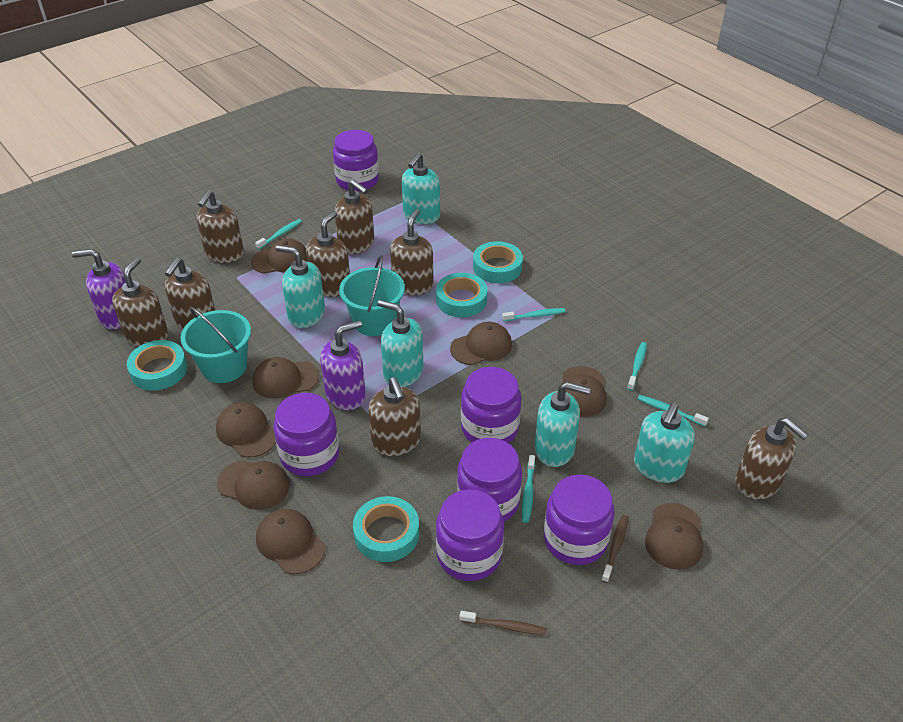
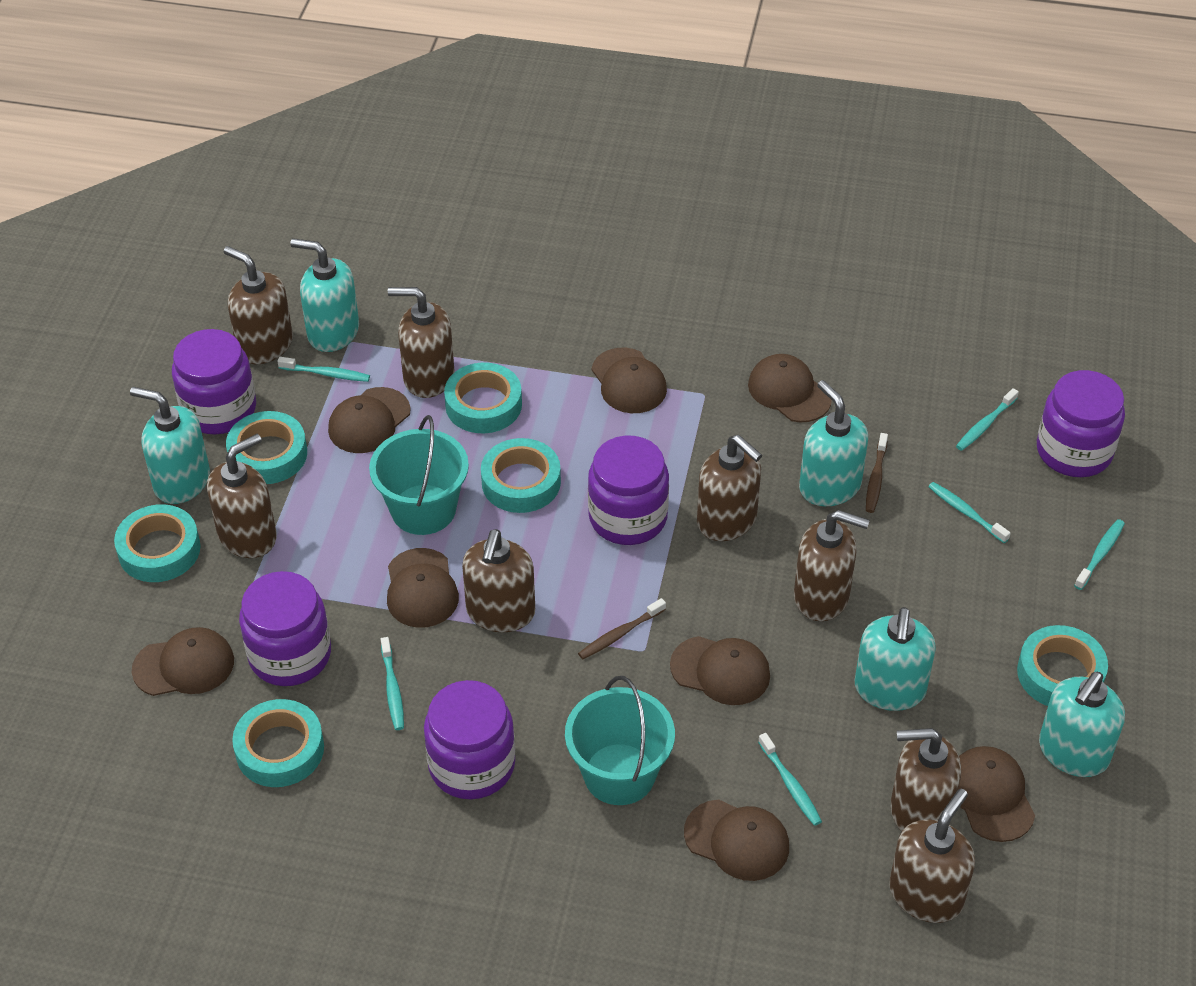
purple jar: [274,393,339,476] [333,130,379,191] [436,489,504,581] [457,438,522,522] [461,367,521,443] [544,474,614,565] = 6 -> [172,329,256,434] [239,571,331,686] [424,680,515,799] [588,435,669,545] [1037,370,1125,477] = 5
purple soap dispenser: [72,249,126,330] [320,320,366,410] = 2 -> none = 0
turquoise tape: [127,340,187,391] [353,496,419,562] [436,273,488,317] [473,241,523,283] = 4 -> [114,504,201,582] [226,411,307,484] [232,699,324,787] [444,363,522,433] [481,438,561,513] [1017,625,1108,706] = 6
turquoise toothbrush: [255,219,302,250] [502,308,565,322] [522,455,535,523] [627,342,647,390] [638,395,709,426] = 5 -> [277,357,370,382] [381,637,404,730] [758,733,822,826] [928,482,1011,543] [956,388,1019,451] [1074,519,1125,590] = 6

